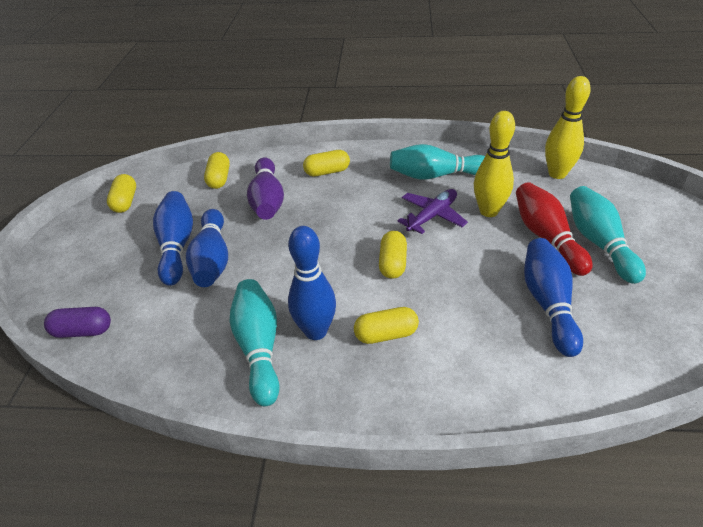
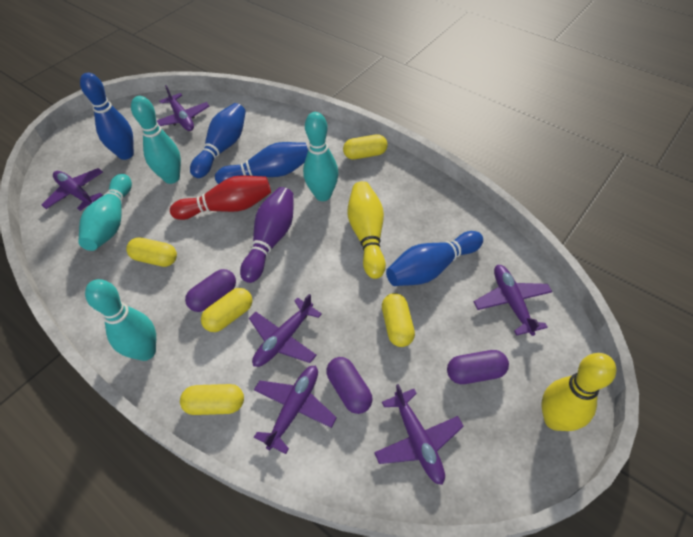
purple capsule: [44,307,111,338] = 1 -> [185,269,236,312] [326,357,373,414] [447,350,509,384] = 3
purple plane: [397,189,468,234] = 1 -> [41,168,103,211] [157,85,210,131] [249,294,322,367] [254,366,337,454] [374,384,464,485] [474,265,552,336] = 6
turquoise bowling pin: [229,279,280,406] [390,144,485,180] [570,186,646,284] = 3 -> [78,174,132,251] [85,279,156,361] [131,96,181,184] [303,112,339,201] = 4

